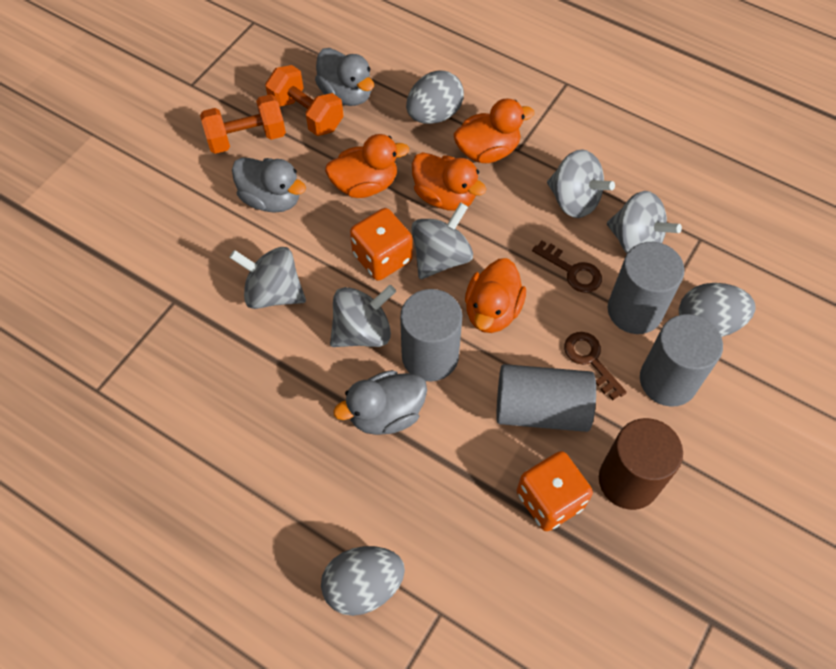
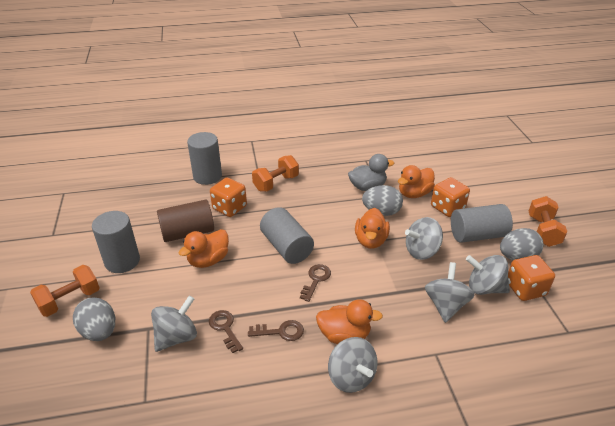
brown key: [532,241,602,293] [564,332,627,400] = 2 -> [209,310,243,353] [248,320,304,341] [300,264,331,302] = 3
grey duck: [232,158,306,213] [315,48,374,106] [333,370,427,435] = 3 -> [348,154,394,191] = 1
orange dice: [350,208,413,281] [517,451,593,531] = 2 -> [210,178,247,217] [431,177,470,217] [508,255,555,301] = 3
orange dumbbell: [200,94,286,154] [265,65,344,136] = 2 -> [30,265,100,317] [252,155,299,191] [529,196,567,247] = 3

